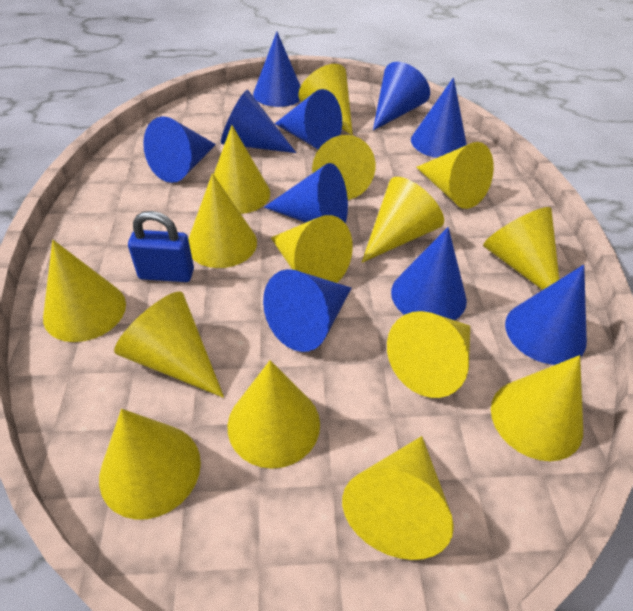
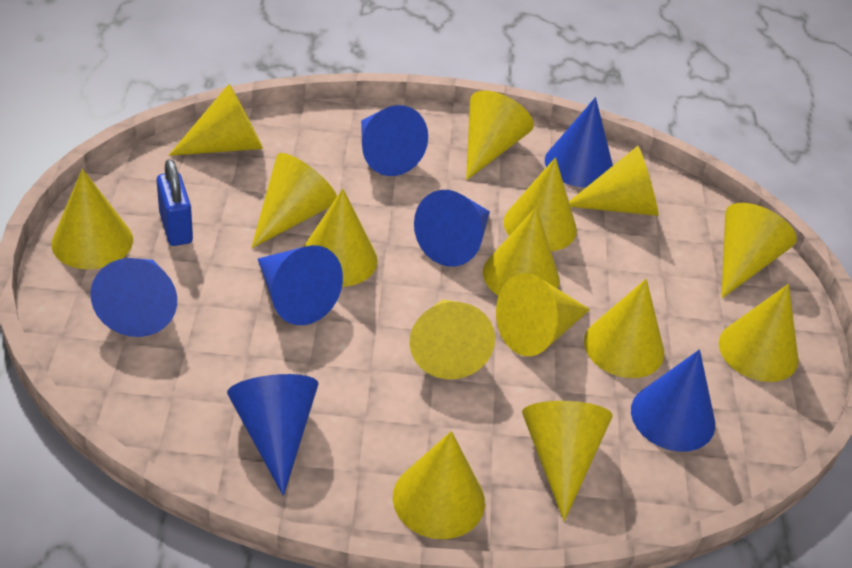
blue cone: [143,116,216,183] [221,90,296,153] [253,32,301,107] [263,269,351,352] [264,163,348,224] [275,89,342,150] [373,62,430,130] [391,227,467,320] [411,77,467,158] [505,265,587,365] = 10 -> [91,258,177,337] [227,374,319,496] [258,245,343,325] [361,105,428,176] [414,190,490,267] [545,97,613,187] [631,349,715,452] = 7

